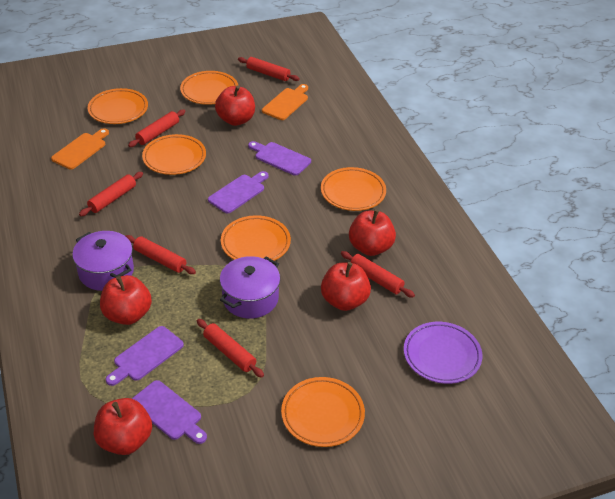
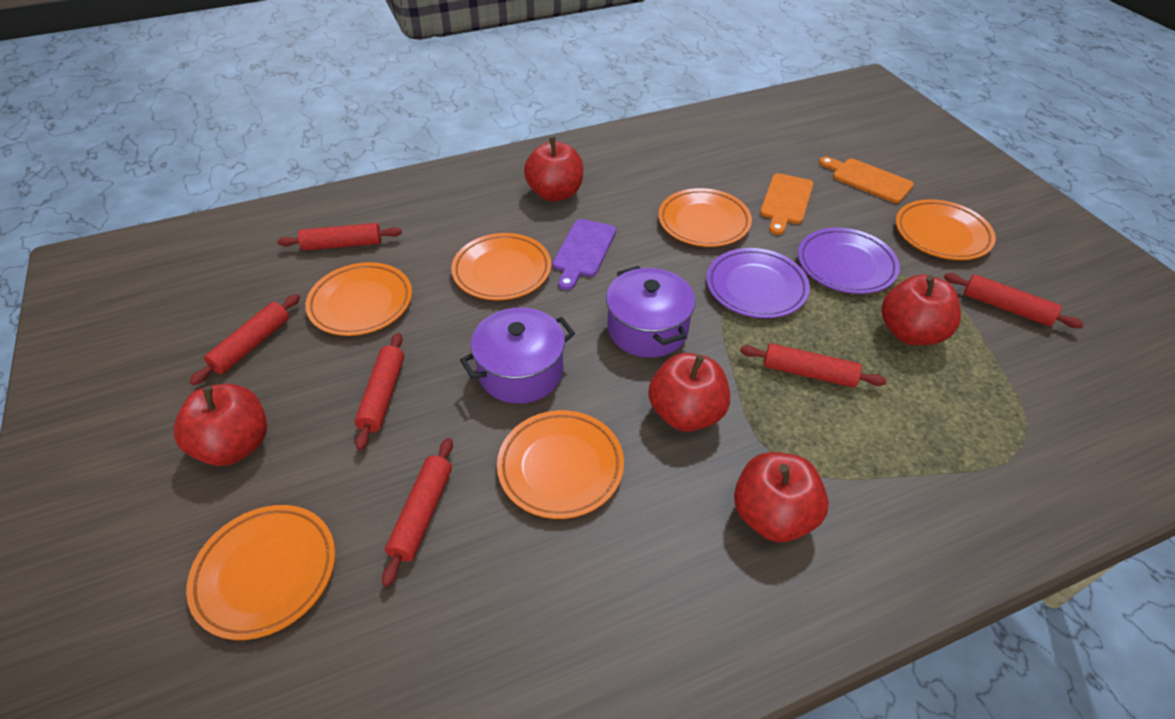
purple cutting board: [106,326,184,386] [132,380,207,444] [208,171,269,214] [248,141,311,176] = 4 -> [553,219,616,290] = 1
purple plate: [404,322,482,384] = 1 -> [706,248,810,318] [798,228,900,294] = 2

